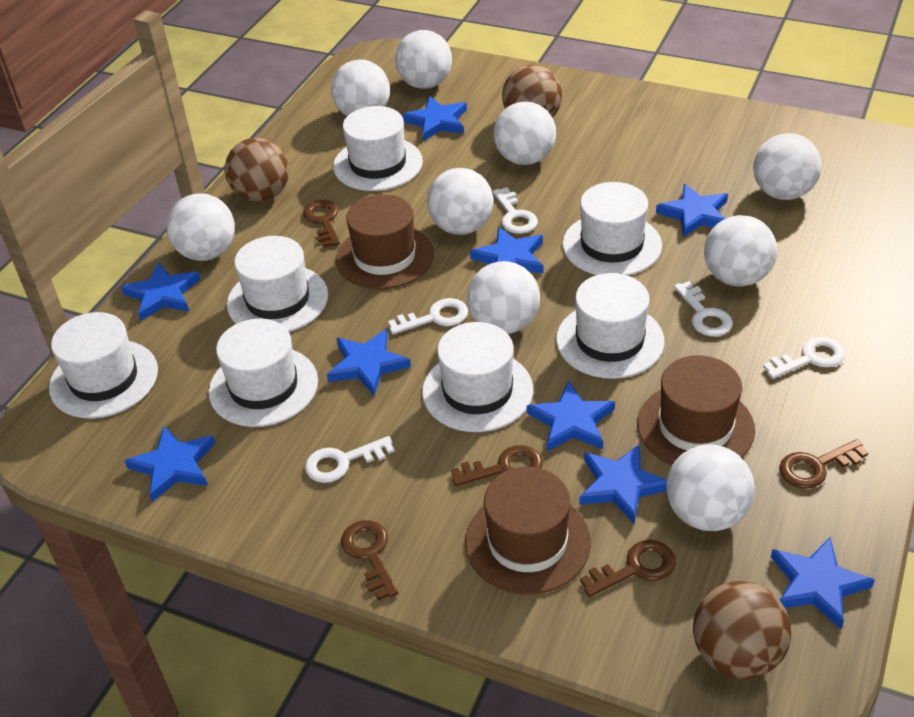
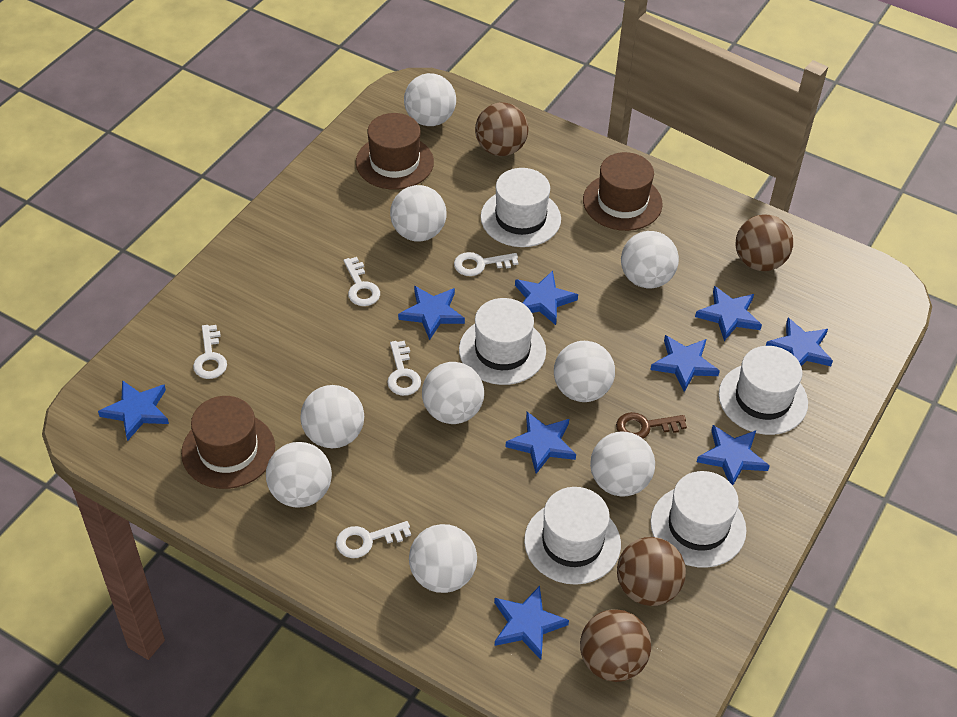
brown ball: [225,138,289,202] [502,65,562,118] [693,581,791,679] = 3 -> [475,102,529,156] [580,609,651,682] [617,537,686,606] [736,214,793,271] = 4
brown key: [303,200,340,247] [341,520,398,601] [451,445,543,486] [580,540,676,597] [779,439,868,489] = 5 -> [616,412,687,439] = 1
white hat: [49,312,158,419] [209,319,318,427] [227,236,328,332] [333,106,423,191] [422,322,533,432] [556,273,664,379] [562,182,662,276] = 7 -> [459,298,546,385] [481,168,561,247] [524,487,621,585] [650,471,747,568] [719,346,808,435] = 5

